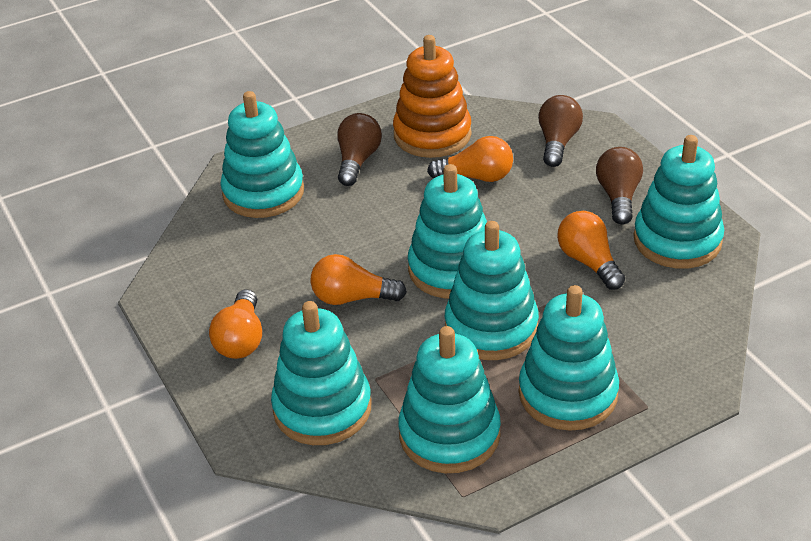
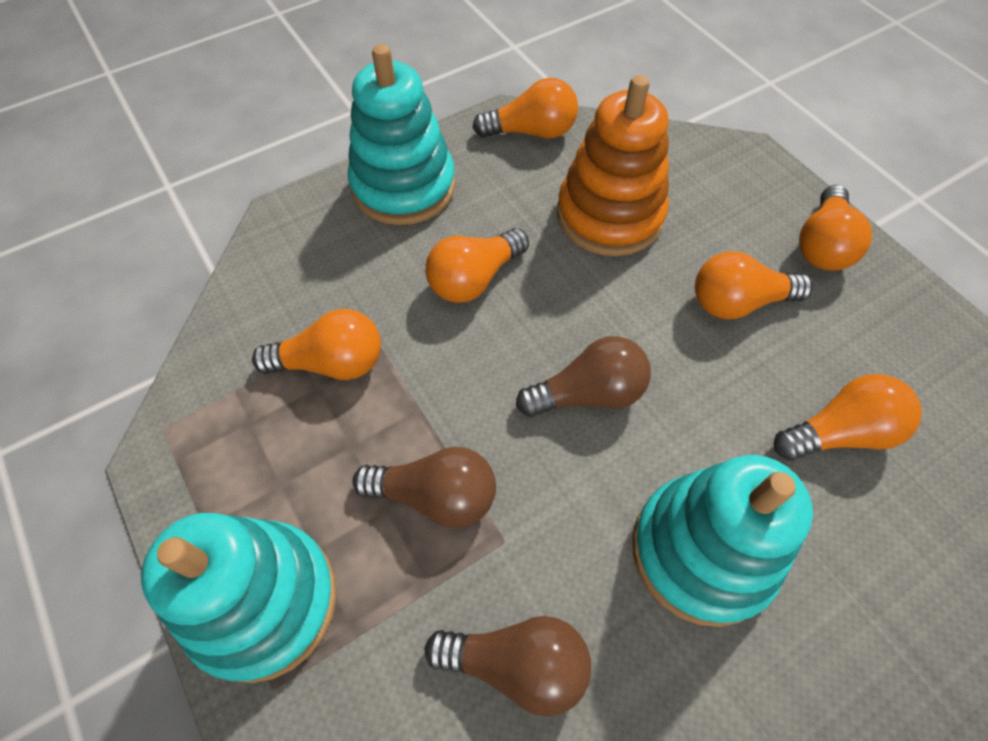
orange light bulb: [209,289,262,359] [310,254,407,305] [427,136,513,182] [557,211,625,290] = 4 -> [252,309,381,380] [426,228,529,303] [472,78,578,138] [695,251,813,319] [774,374,922,461] [799,185,872,271] = 6
turquoise stacking toy: [220,91,304,218] [271,301,372,445] [398,326,501,473] [408,164,487,299] [445,221,539,360] [519,285,619,431] [634,135,724,269] = 7 -> [141,513,337,683] [347,44,455,225] [632,455,813,627] = 3

